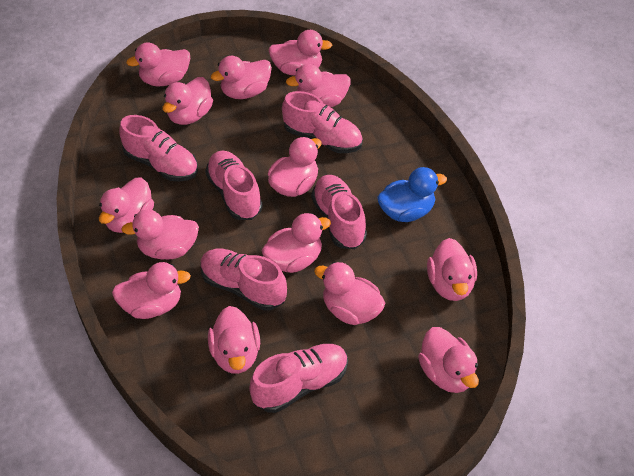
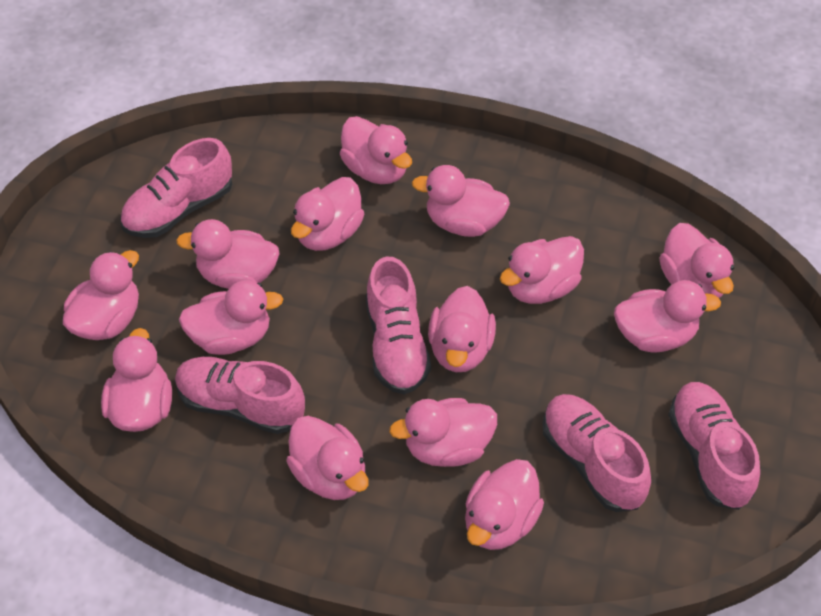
blue duck: [377,167,447,222] = 1 -> none = 0
pink shoe: [119,115,198,182] [200,249,287,311] [205,151,263,220] [249,344,348,413] [282,91,363,153] [311,175,367,249] = 6 -> [120,138,232,238] [175,357,305,434] [366,257,431,395] [543,394,651,512] [668,382,760,510] = 5

